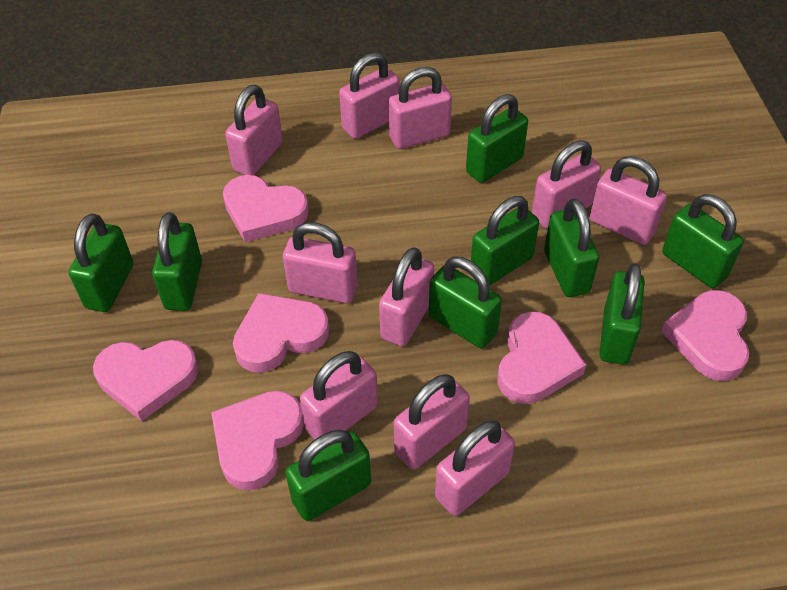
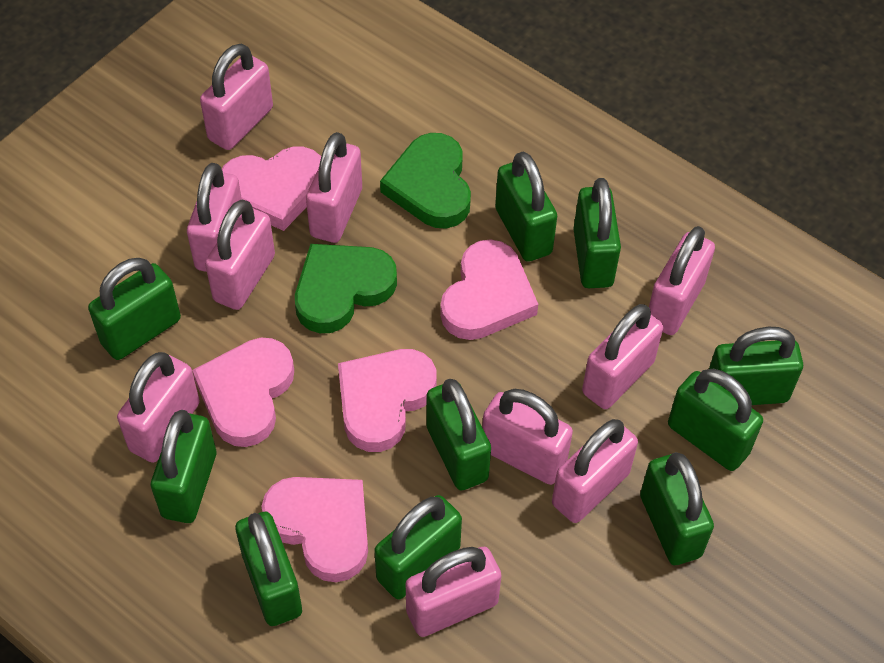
green heart: none = 0 -> [295,244,397,333] [380,133,471,228] = 2
green padlock: [69,213,133,312] [152,212,202,311] [285,429,371,521] [429,257,502,348] [466,94,528,183] [471,196,539,286] [544,198,599,297] [599,263,645,365] [662,194,744,288] = 9 -> [88,258,181,360] [151,410,216,523] [235,512,302,626] [374,495,462,600] [426,379,491,490] [495,152,557,262] [573,178,621,288] [640,452,714,565] [668,369,763,471] [709,327,803,405] = 10
pink heart: [93,340,199,421] [211,391,304,490] [223,175,309,242] [233,293,329,373] [498,311,586,404] [661,290,749,381] = 6 -> [192,338,294,447] [222,147,321,231] [262,477,368,582] [338,349,437,452] [440,239,538,340] = 5

